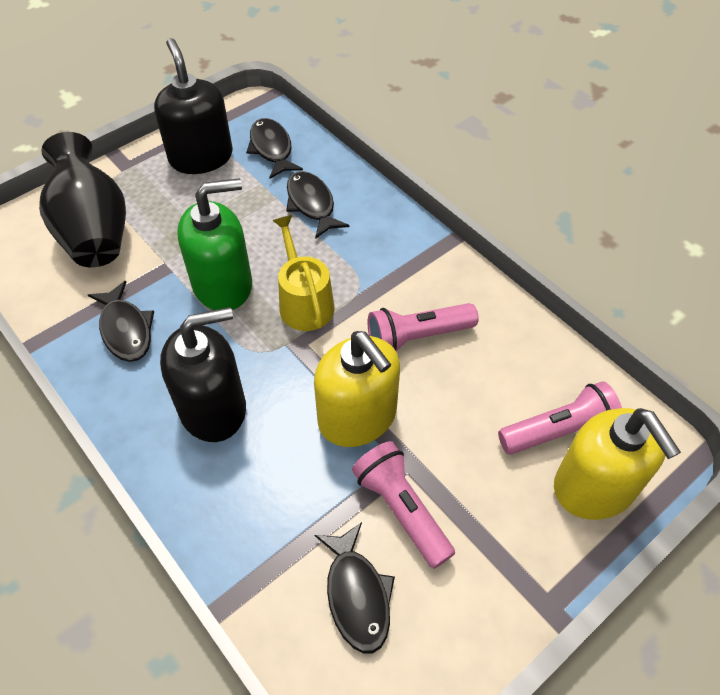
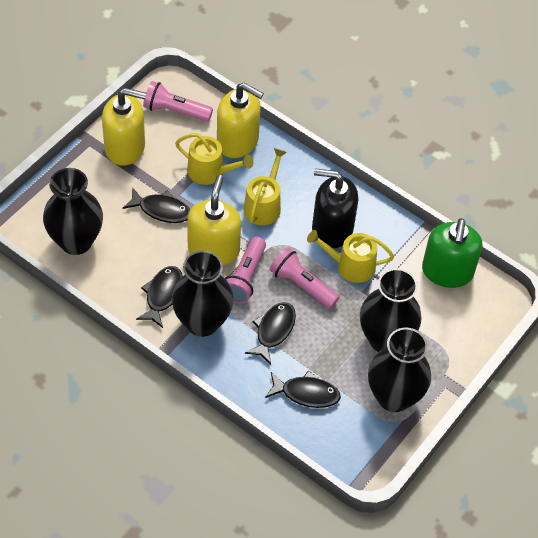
black soap dispenser: [154,38,233,174] [160,307,246,442] = 2 -> [312,169,358,249] = 1
black vase: [39,132,126,267] = 1 -> [43,168,103,255] [172,250,234,337] [360,268,422,352] [368,327,431,412] = 4
yellow soap dispenser: [314,331,400,447] [554,408,681,520] = 2 -> [102,88,147,166] [187,175,241,265] [217,83,264,158] = 3
yellow watering can: [272,215,334,331] = 1 -> [175,133,253,185] [244,148,287,225] [307,230,394,283] = 3

